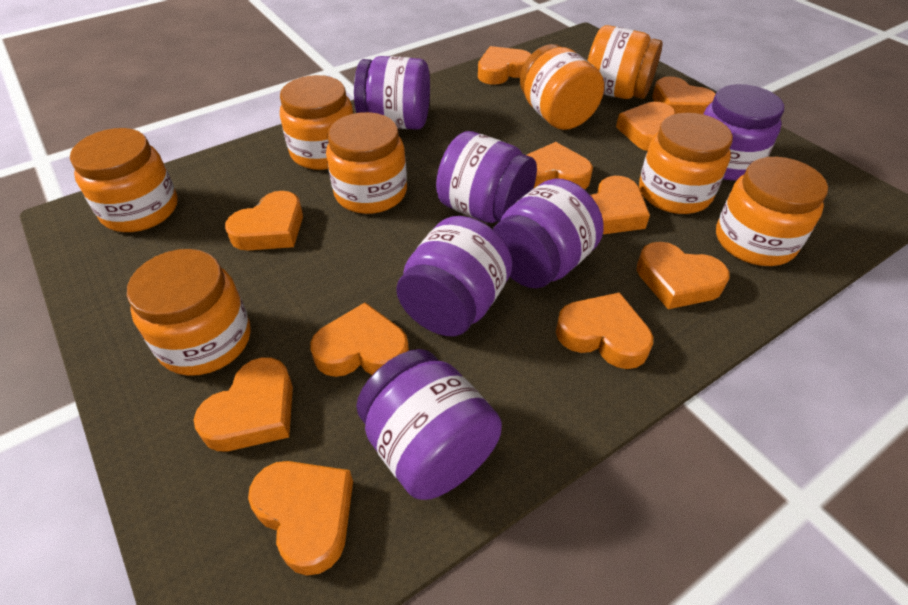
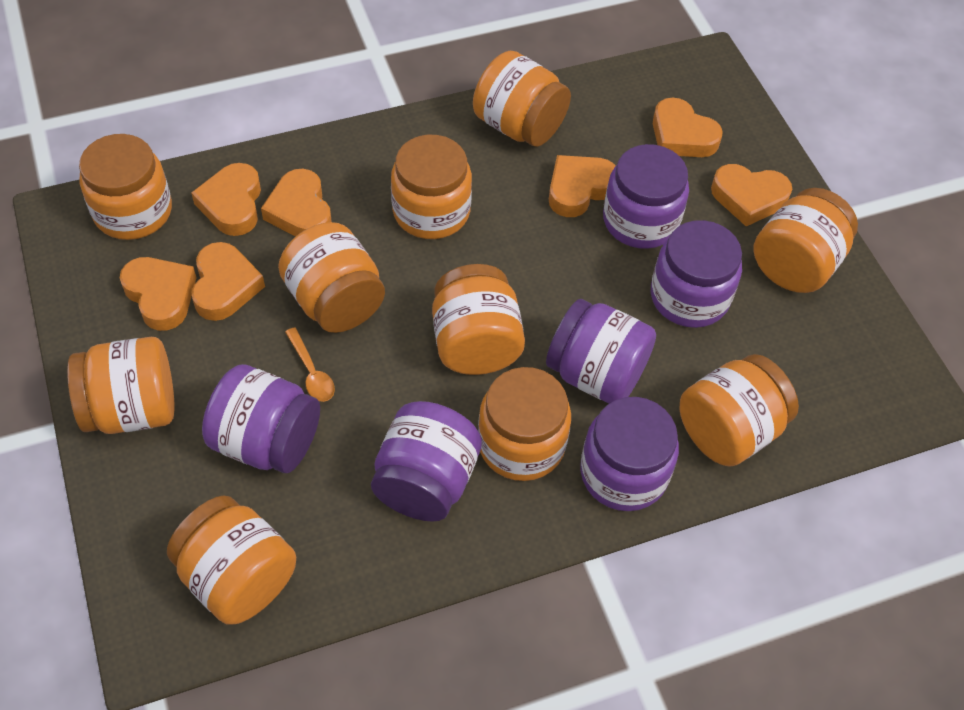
orange heart: [194,357,293,451] [225,191,303,251] [248,461,353,576] [310,303,409,377] [478,46,531,85] [527,142,593,190] [556,292,653,369] [590,176,650,234] [616,102,676,151] [637,242,730,309] [652,76,715,114] = 11 -> [120,257,197,331] [191,163,261,236] [191,242,265,321] [261,169,331,237] [549,155,615,217] [653,97,723,157] [711,164,792,226] = 7
orange jar: [70,128,178,232] [127,249,251,376] [280,75,353,170] [326,112,407,214] [520,44,604,130] [587,25,663,99] [639,113,733,214] [716,157,828,266] = 8 -> [67,337,175,434] [79,134,172,240] [167,495,296,625] [278,222,385,333] [391,135,472,239] [432,264,525,375] [473,51,571,147] [478,367,571,481] [680,354,799,467] [753,188,858,293] = 10
orange spoon: none = 0 -> [285,327,335,402] = 1

